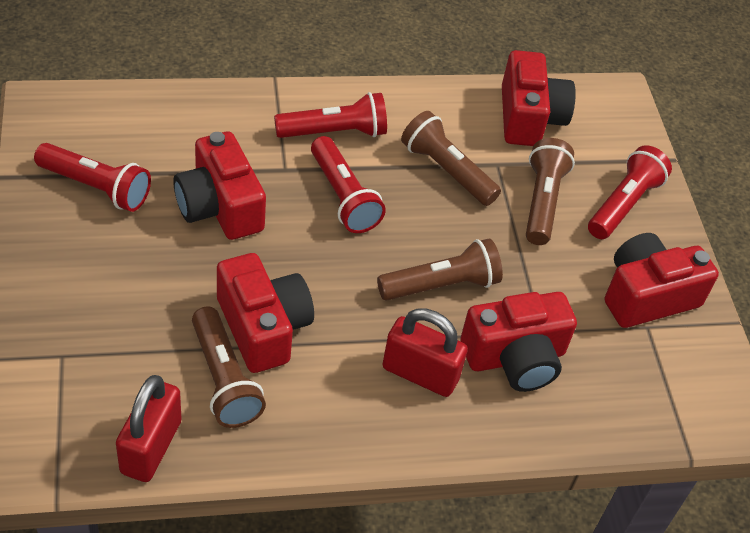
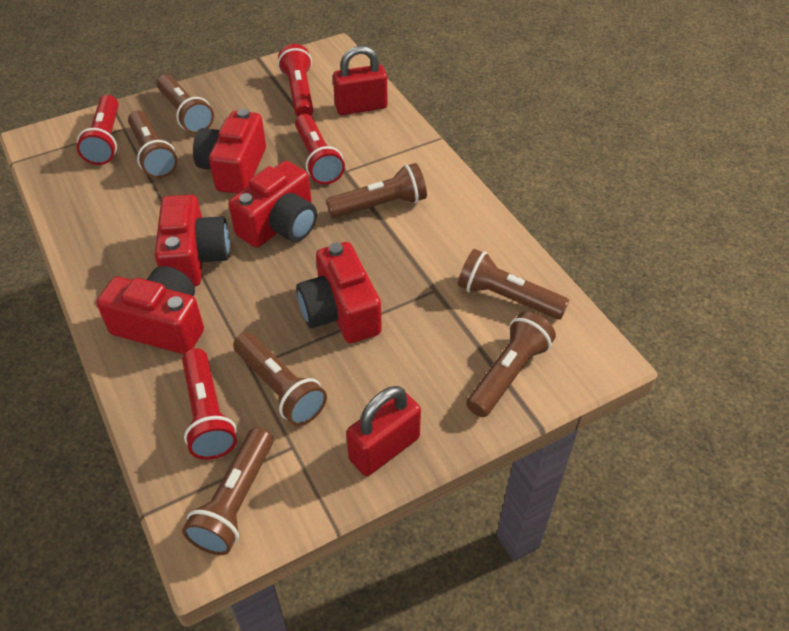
brown flashlight: [192,307,266,428] [377,238,503,301] [401,111,501,206] [526,138,575,245] = 4 -> [128,111,178,178] [156,74,214,134] [182,427,273,555] [233,332,327,426] [326,163,427,218] [458,249,570,320] [466,311,556,417] = 7

